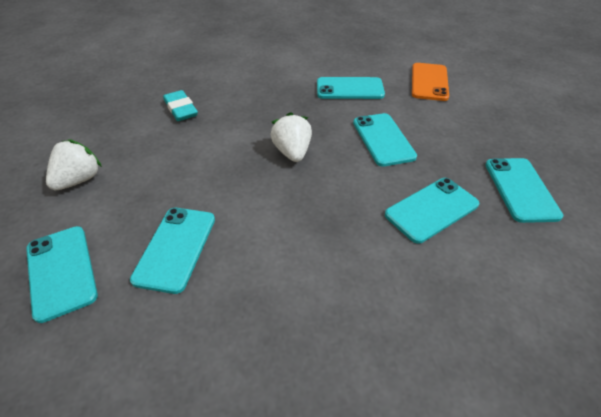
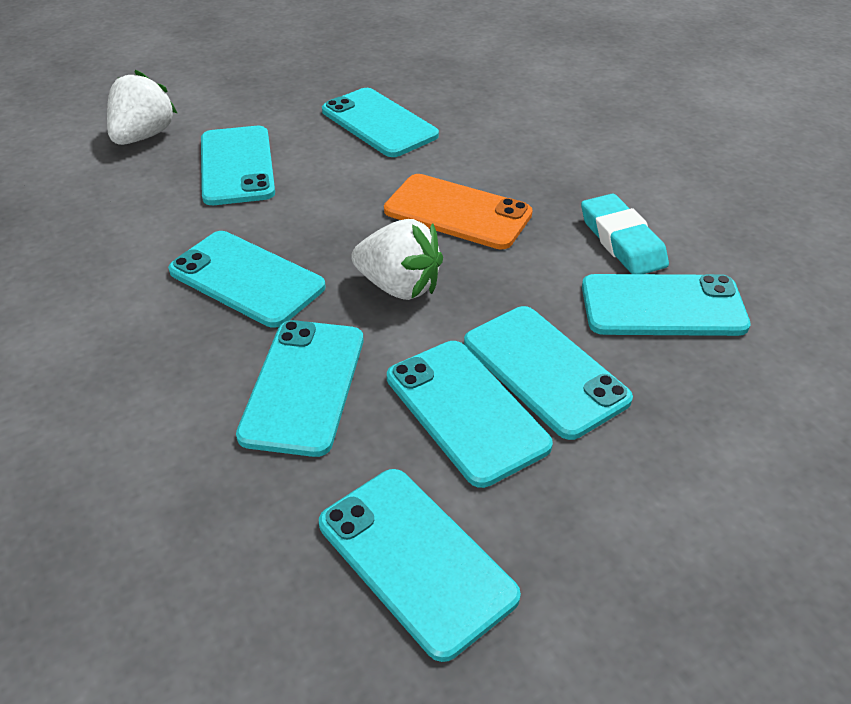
turquoise phone: [26,226,98,323] [130,208,215,294] [317,77,385,99] [353,113,417,167] [385,178,479,244] [485,158,563,223] = 6 -> [168,231,326,328] [201,126,275,205] [236,320,363,457] [319,469,521,662] [322,88,439,157] [387,341,553,488] [464,306,633,440] [582,274,751,336] = 8

